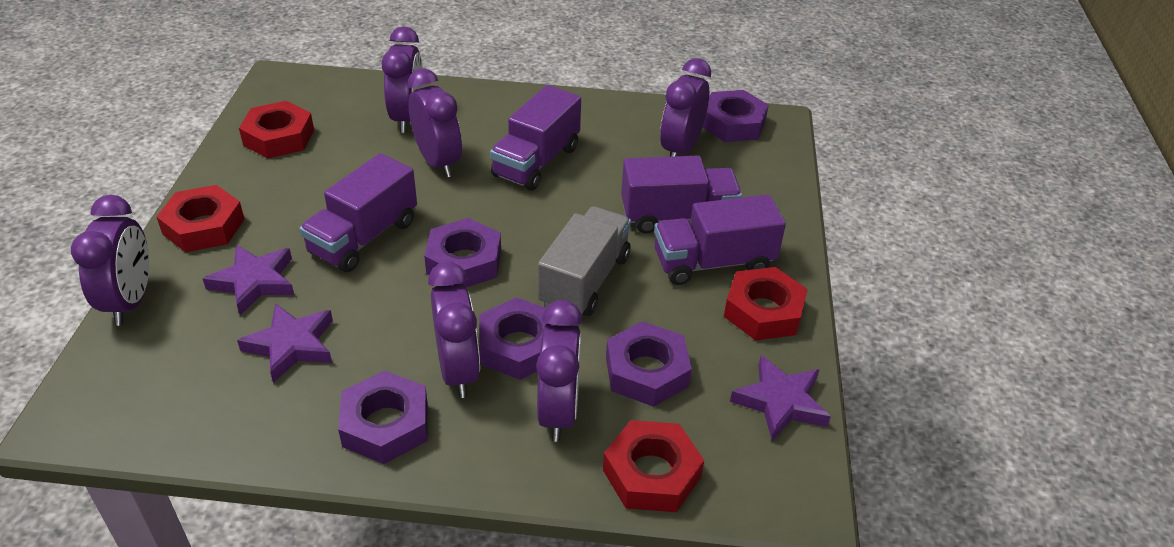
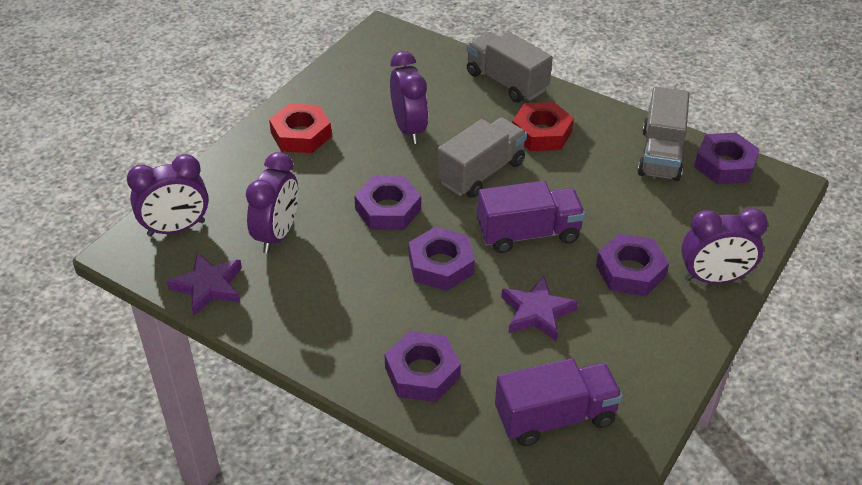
grey truck: [538,206,631,316] = 1 -> [437,117,527,198] [466,32,553,103] [637,87,690,181] = 3
purple clock: [71,195,149,326] [382,26,423,133] [408,69,462,178] [428,262,480,398] [536,300,583,442] [660,58,711,157] = 6 -> [127,154,209,236] [246,152,298,253] [390,51,428,144] [681,208,768,284] = 4
purple star: [203,245,294,315] [237,303,333,383] [730,355,831,441] = 3 -> [167,252,242,316] [501,275,578,342] = 2
purple truck: [299,153,417,272] [490,85,581,190] [621,156,742,234] [654,195,786,285] = 4 -> [477,181,585,253] [495,358,623,446] = 2
red nut: [157,185,244,252] [239,101,314,158] [603,420,704,512] [724,267,808,341] = 4 -> [269,103,332,153] [512,102,574,151] = 2

